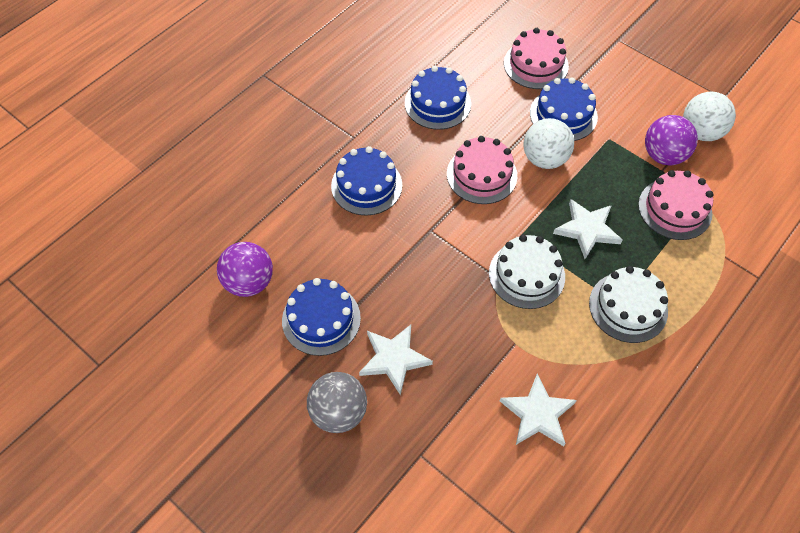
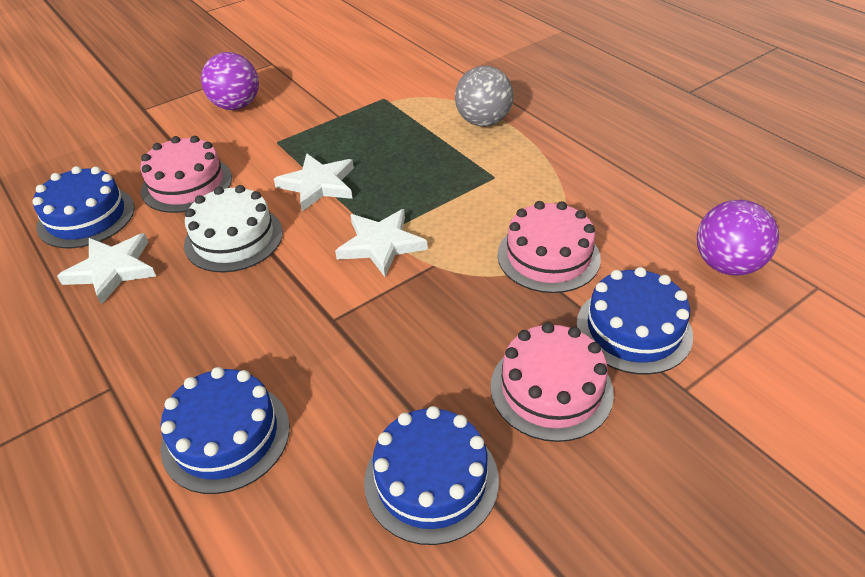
white ball: [524,118,574,169] [683,92,736,141] = 2 -> none = 0
white cake: [489,234,565,309] [589,266,668,343] = 2 -> [184,185,283,272] = 1

